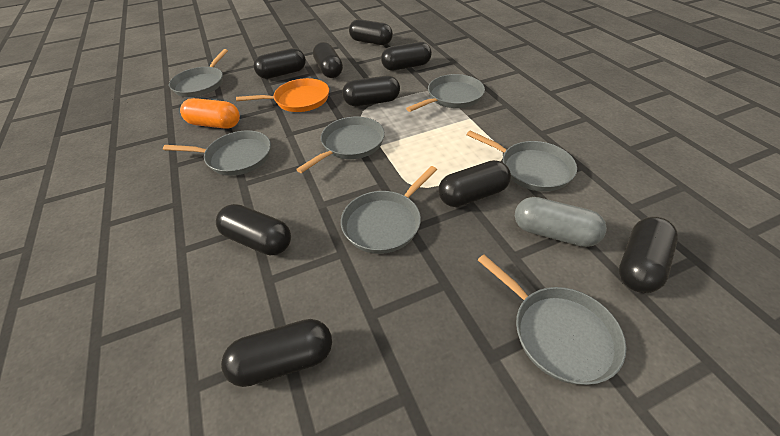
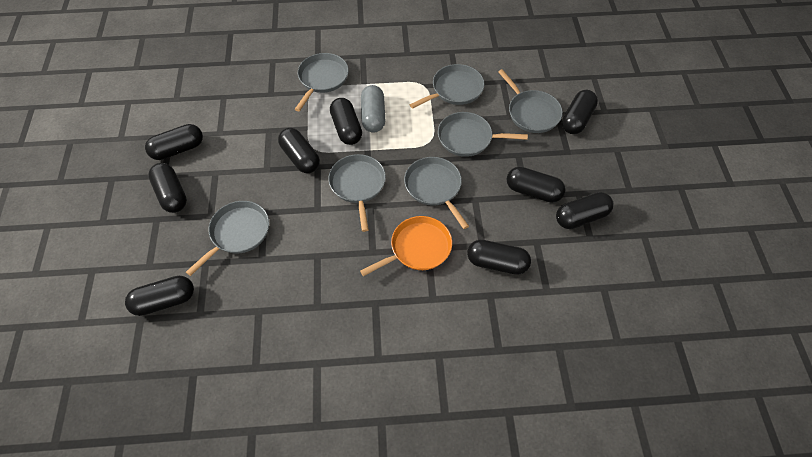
orange capsule: [180,98,240,129] = 1 -> none = 0

